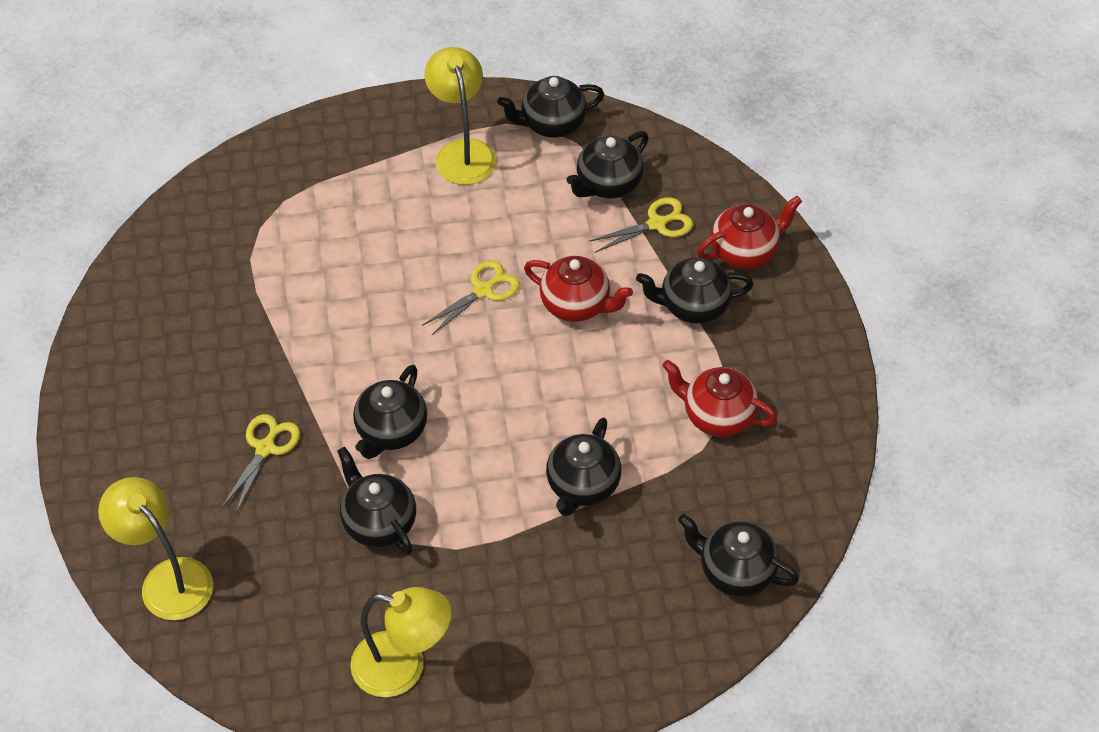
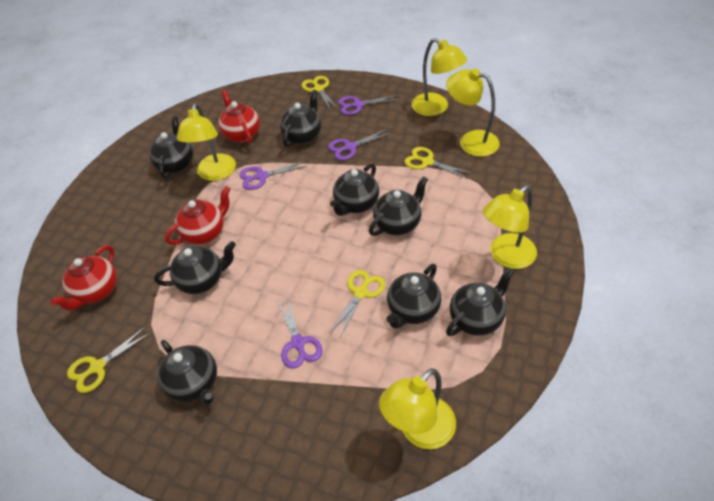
black teapot: [337,447,416,555] [353,365,427,459] [497,76,604,138] [546,417,621,516] [567,131,649,198] [636,257,754,324] [678,514,799,597] = 7 -> [149,116,193,179] [154,241,236,294] [157,340,217,404] [280,90,321,147] [330,163,379,216] [369,176,428,236] [386,264,442,329] [446,267,514,336] = 8
purple scissors: none = 0 -> [240,161,308,190] [277,297,322,368] [328,129,392,161] [338,95,400,115] = 4
yellow lamp: [98,477,213,620] [350,587,452,697] [424,47,496,185] = 3 -> [177,103,236,181] [379,368,456,450] [411,38,467,116] [446,69,500,157] [483,185,537,269] = 5
yellow scissors: [221,414,300,513] [422,260,520,335] [589,197,693,253] = 3 -> [67,327,151,393] [302,76,339,111] [330,270,385,337] [404,147,473,179] = 4

